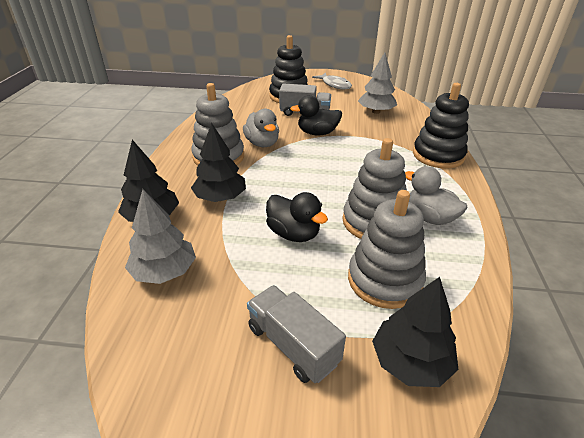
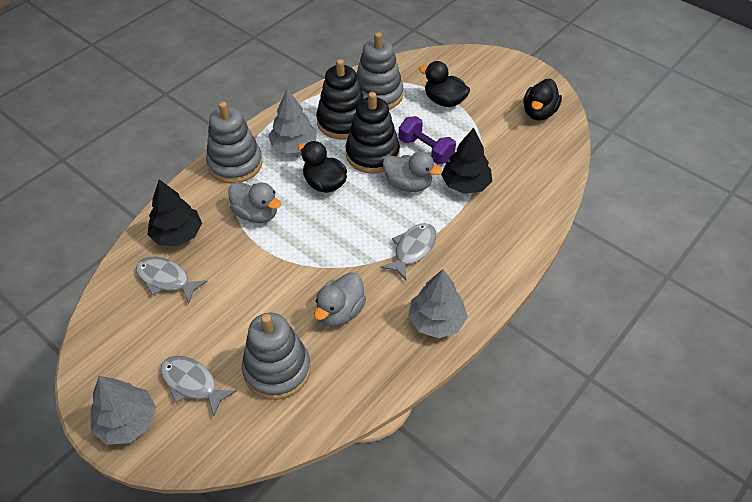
black duck: [266,192,328,242] [290,95,342,135] = 2 -> [298,141,347,193] [419,61,470,107] [523,78,562,120] = 3
black tree: [118,140,179,222] [191,123,246,202] [372,277,458,387] = 3 -> [147,179,202,246] [441,128,492,194] = 2
grey duck: [243,109,279,147] [405,166,467,225] = 2 -> [228,182,281,223] [314,272,366,326] [382,151,442,192] = 3
grey fish: [312,73,352,90] = 1 -> [136,257,208,303] [161,356,237,416] [380,223,436,280] = 3
grey tree: [125,189,196,284] [358,52,397,114] = 2 -> [90,376,156,445] [268,89,317,154] [408,269,468,338] = 3
grey truck: [247,285,346,383] [279,83,331,116] = 2 -> none = 0
purple dumbbell: none = 0 -> [399,116,456,164] = 1

